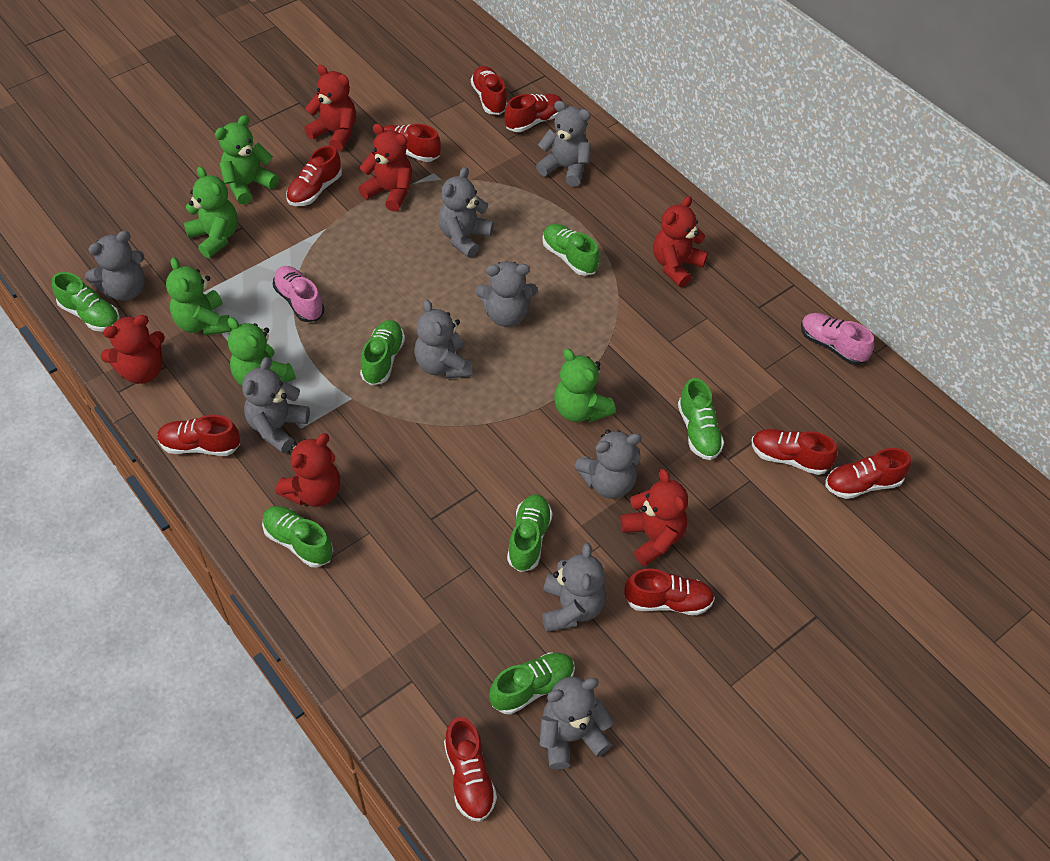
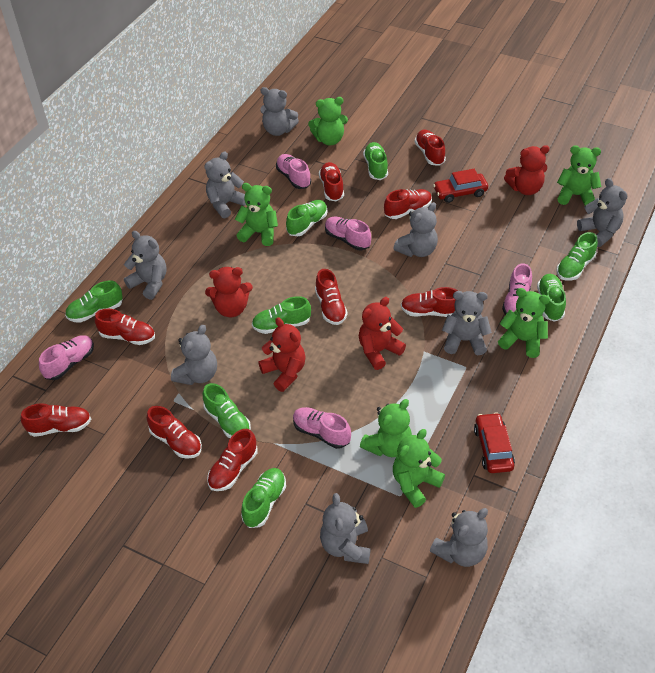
green shoe: [52,272,120,332] [262,506,333,567] [360,320,405,385] [489,652,575,715] [507,495,553,572] [542,224,600,276] [678,378,724,460] = 7 -> [65,280,123,323] [203,383,251,438] [241,468,286,528] [252,296,311,334] [286,200,327,236] [363,142,388,180] [537,274,566,322] [556,232,598,280] = 8
green teddy bear: [166,257,231,335] [184,166,238,258] [215,115,279,205] [228,317,296,386] [554,349,616,422] = 5 -> [235,183,278,246] [308,97,348,145] [360,399,412,457] [393,429,445,508] [498,288,550,358] [557,145,601,205] = 6
pink shoe: [273,266,324,322] [801,313,874,365] = 2 -> [39,335,94,380] [276,154,311,189] [293,407,351,449] [325,216,371,250] [502,263,532,315] = 5
red car: none = 0 -> [433,169,488,203] [474,412,515,473] = 2
red teddy bear: [101,315,165,384] [275,433,340,507] [304,65,356,151] [358,124,412,212] [620,469,688,566] [653,196,708,287] = 6 -> [205,267,253,317] [258,317,306,392] [359,297,406,370] [504,145,550,195] = 4

